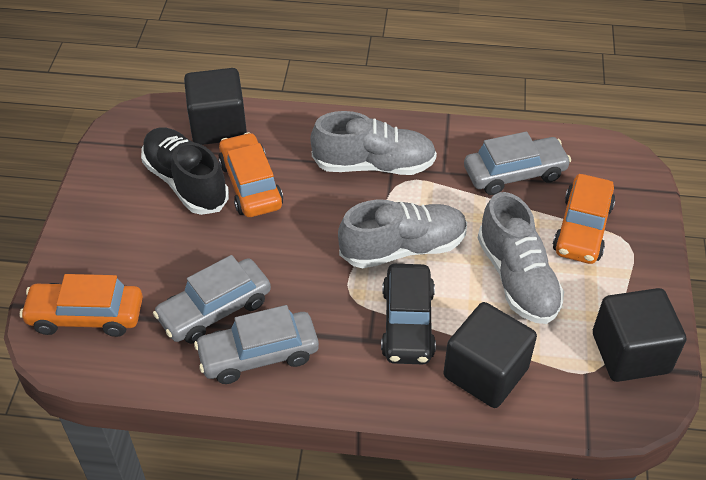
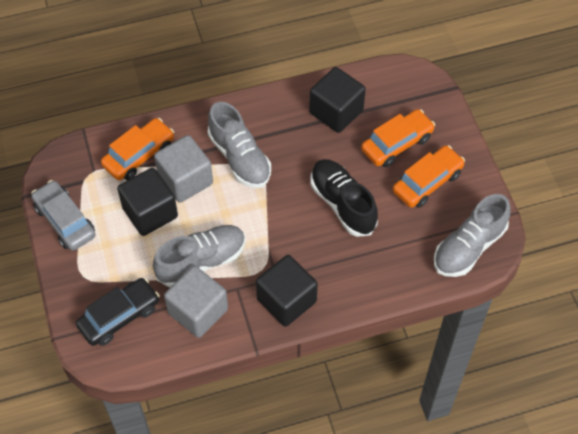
grey car: [153,255,271,344] [194,305,319,384] [464,132,571,195] = 3 -> [31,180,96,251] = 1
grey cube: none = 0 -> [154,135,213,203] [164,266,228,338] = 2

